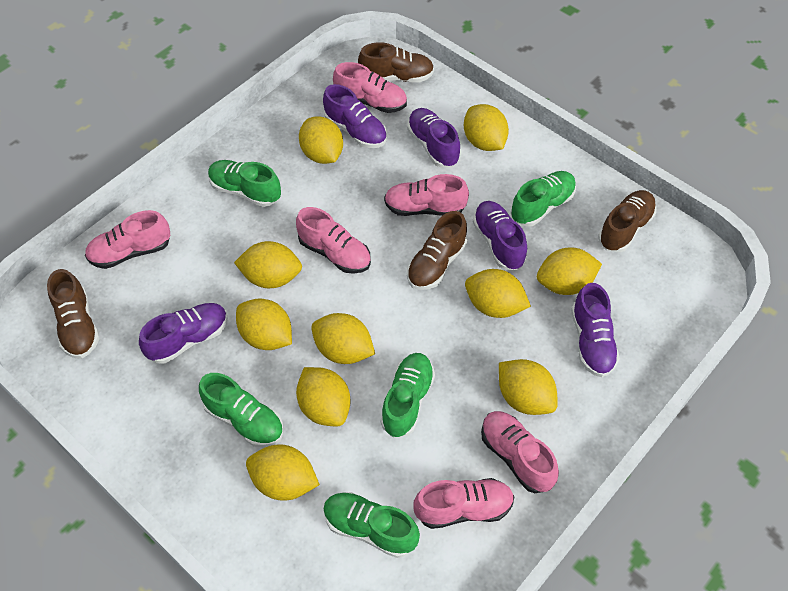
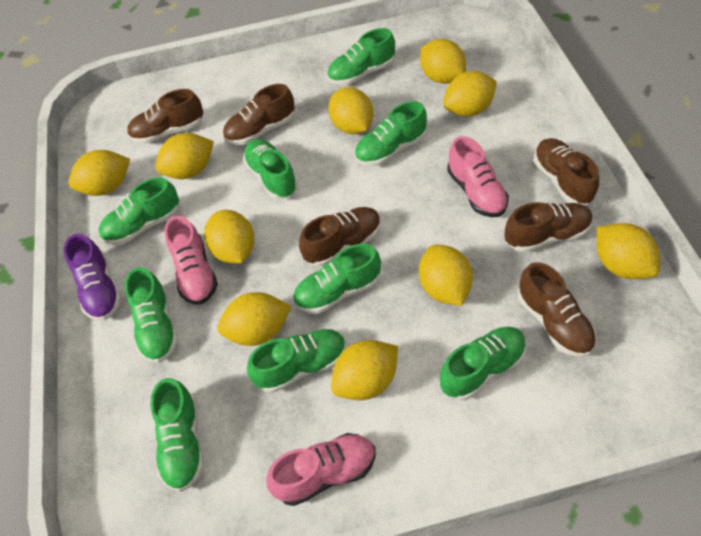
brown shoe: [47,269,100,359] [358,42,434,82] [407,211,467,290] [598,190,656,252] = 4 -> [127,89,203,144] [223,84,295,145] [299,207,381,266] [505,202,593,252] [518,262,596,357] [534,138,599,205] = 6
green shoe: [199,373,283,447] [208,160,281,207] [323,492,420,558] [381,353,435,438] [511,171,576,227] = 5 -> [99,177,179,245] [125,267,178,363] [150,378,204,492] [243,139,298,199] [247,329,346,393] [293,244,381,314] [327,28,395,85] [355,101,427,166] [440,327,526,400] = 9
pink shoe: [85,210,170,269] [296,207,371,274] [333,62,407,113] [384,174,469,216] [413,478,515,529] [481,411,559,493] = 6 -> [164,216,218,304] [266,433,375,506] [447,136,509,217] = 3
purple shoe: [139,303,228,364] [323,84,387,148] [407,108,460,168] [473,201,527,270] [571,283,620,377] = 5 -> [63,233,122,321] = 1

